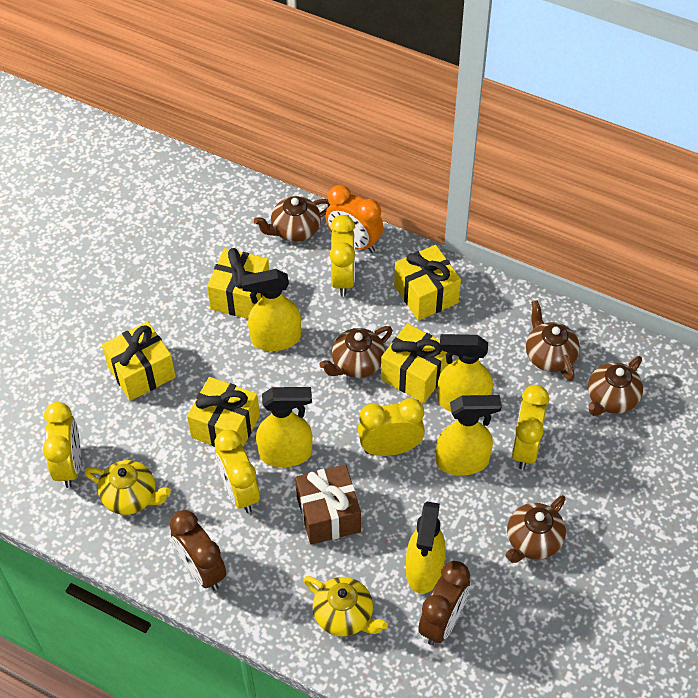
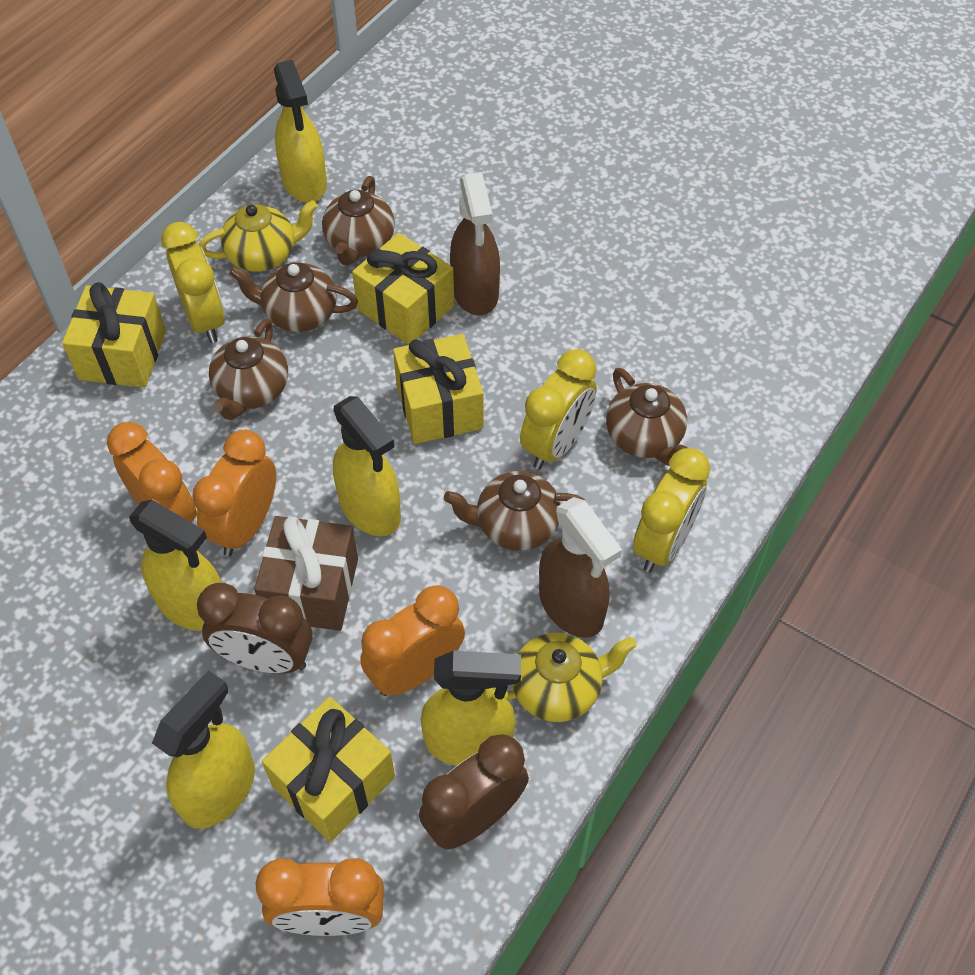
brown spray bottle: none = 0 -> [450,172,500,315] [539,497,622,638] = 2
orange clock: [326,185,383,253] = 1 -> [107,422,197,522] [192,430,276,556] [256,858,384,936] [361,585,465,696] = 4
yellow clock: [43,402,81,488] [214,430,260,513] [330,215,355,297] [358,398,425,456] [512,385,549,470] = 5 -> [161,222,225,343] [520,349,597,469] [633,448,710,572] = 3
yellow gift: [102,321,176,401] [187,377,260,447] [207,248,269,319] [381,323,449,403] [394,245,461,321] = 5 -> [62,282,166,388] [262,697,395,842] [352,233,455,345] [393,334,484,444] = 4

